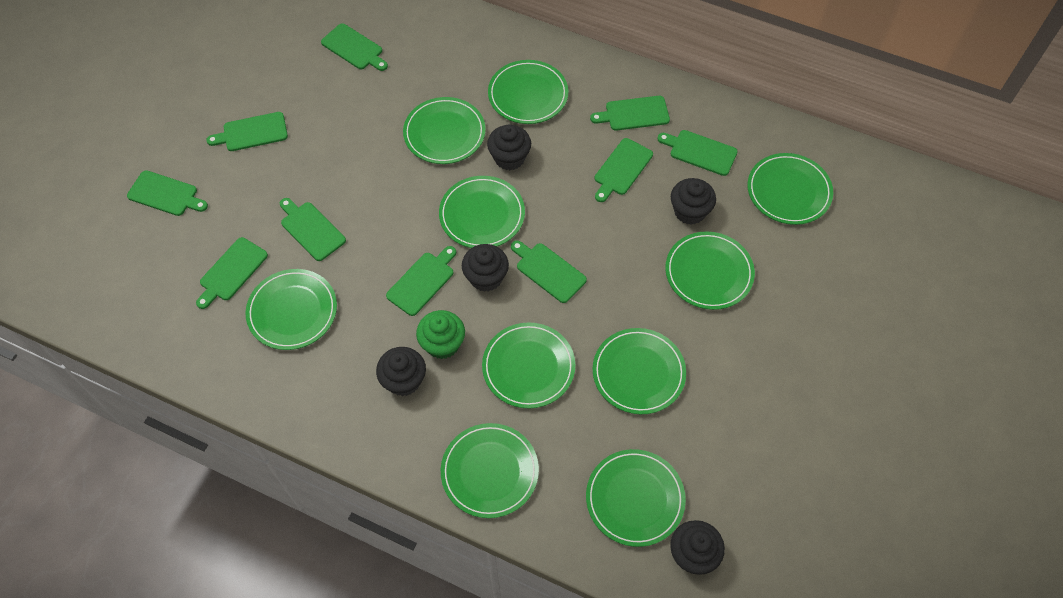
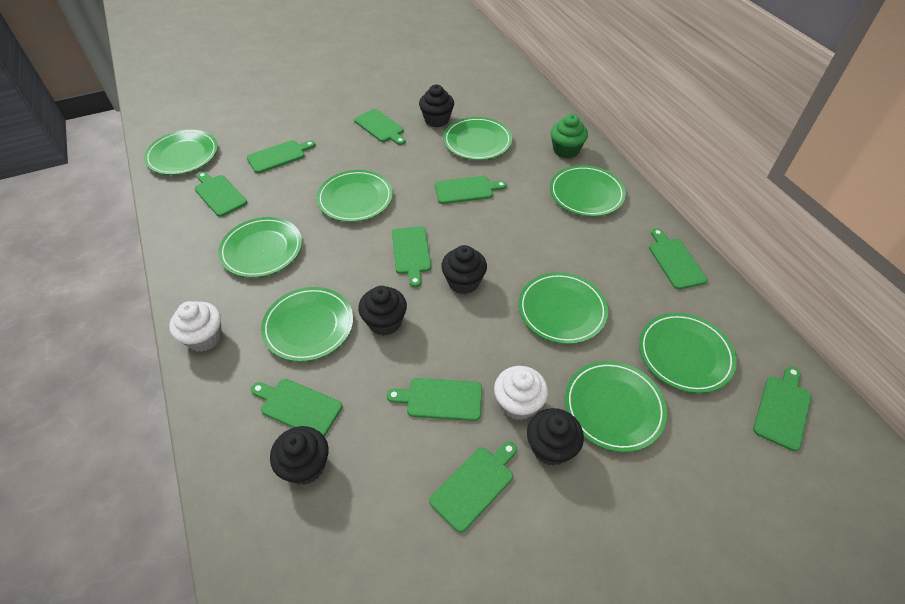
green plate: [245,269,337,350] [403,97,486,164] [439,176,525,248] [441,423,539,518] [482,322,575,408] [488,60,568,124] [586,449,686,547] [593,328,686,414] [665,232,755,310] [748,153,833,225] = 10 -> [144,130,218,175] [218,217,302,278] [261,287,353,362] [316,170,393,222] [443,117,512,160] [518,272,608,344] [550,165,626,217] [565,361,667,452] [639,313,737,393] = 9
white cupcake: none = 0 -> [169,301,222,352] [494,366,548,420] = 2

